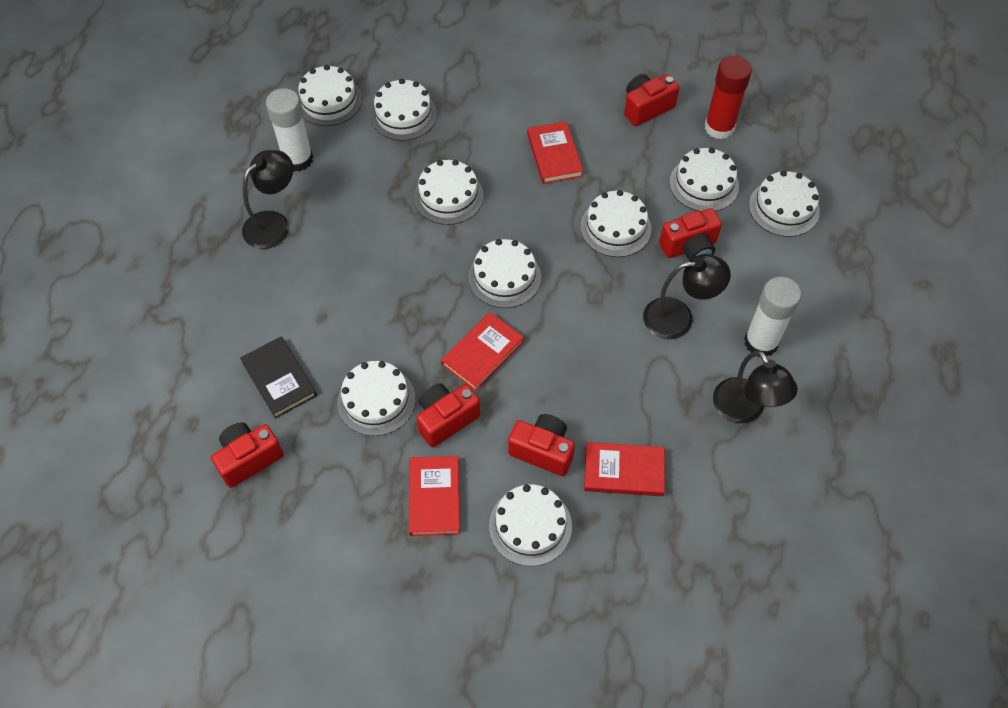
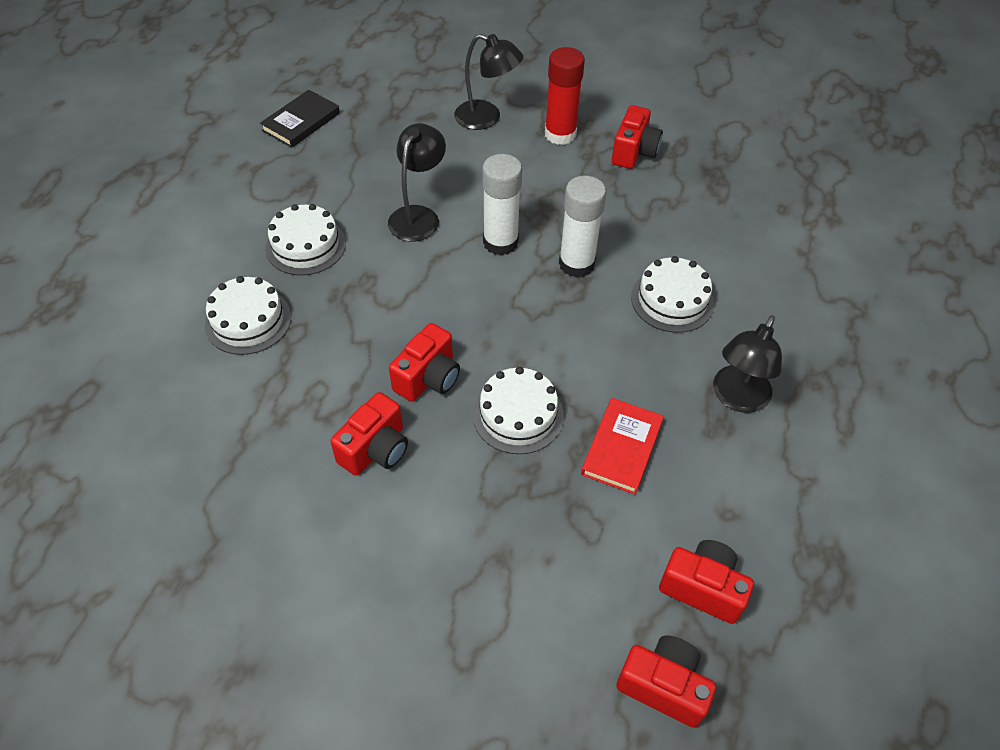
red book: [409,456,460,536] [441,312,524,391] [527,121,583,184] [584,442,665,496] = 4 -> [581,398,664,495] = 1
white cake: [298,65,362,126] [337,361,415,436] [371,79,437,141] [414,160,484,225] [468,239,541,308] [489,484,572,566] [581,190,651,257] [670,148,739,211] [749,171,820,237] = 9 -> [205,276,291,355] [266,204,346,275] [473,367,564,454] [631,256,714,333] = 4

